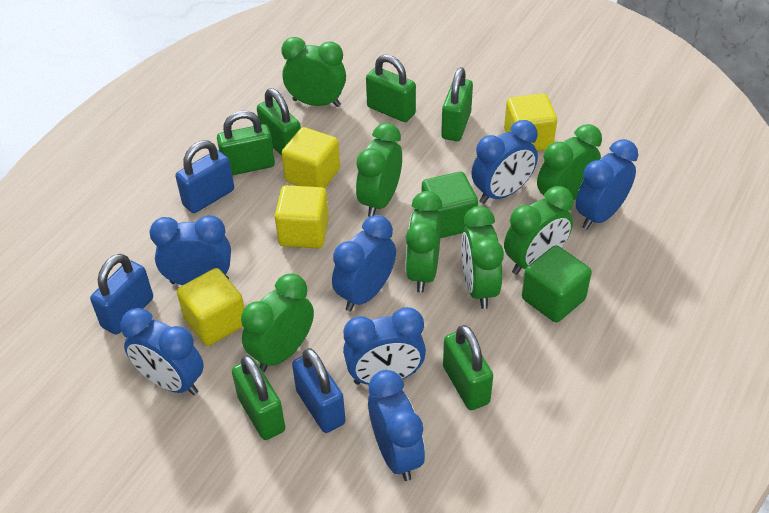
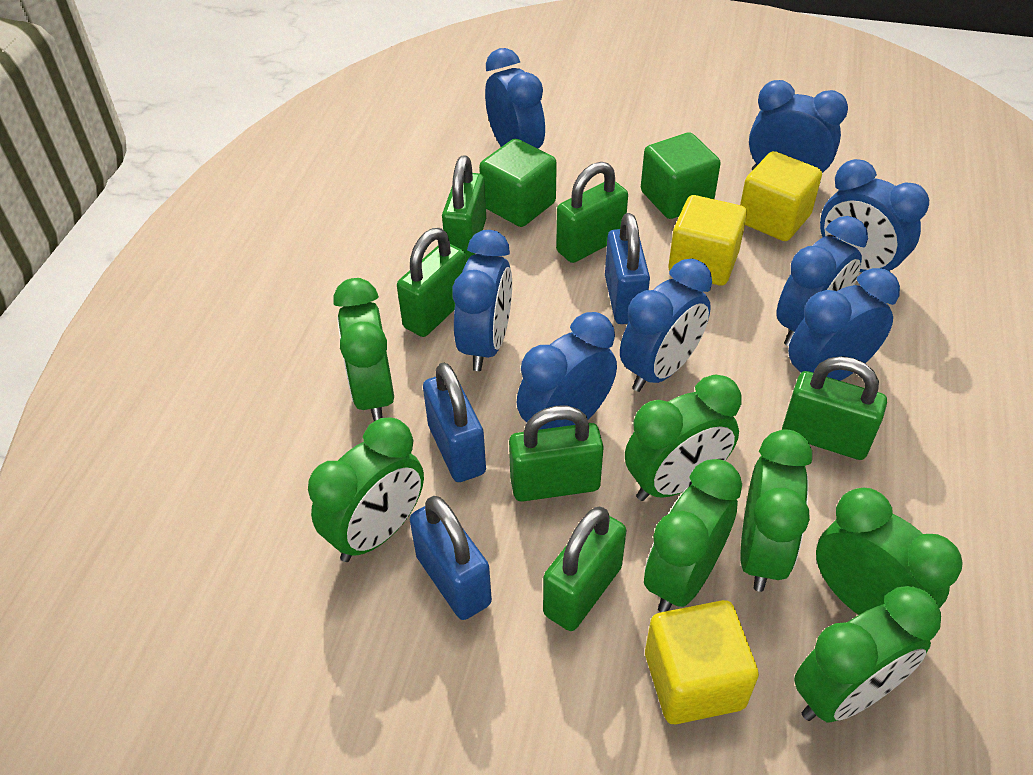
blue clock: [121,308,204,395] [150,215,231,285] [332,215,396,311] [343,307,426,385] [368,370,425,481] [471,120,538,204] [576,139,638,230] = 7 -> [452,230,512,371] [485,48,545,149] [517,312,617,430] [620,259,712,392] [749,80,848,183] [776,216,868,346] [788,268,900,385] [820,159,929,272] = 8
yellow cube: [177,268,244,346] [275,185,329,249] [281,127,340,188] [504,93,557,151] = 4 -> [645,600,759,724] [669,195,747,286] [740,151,822,241] = 3

